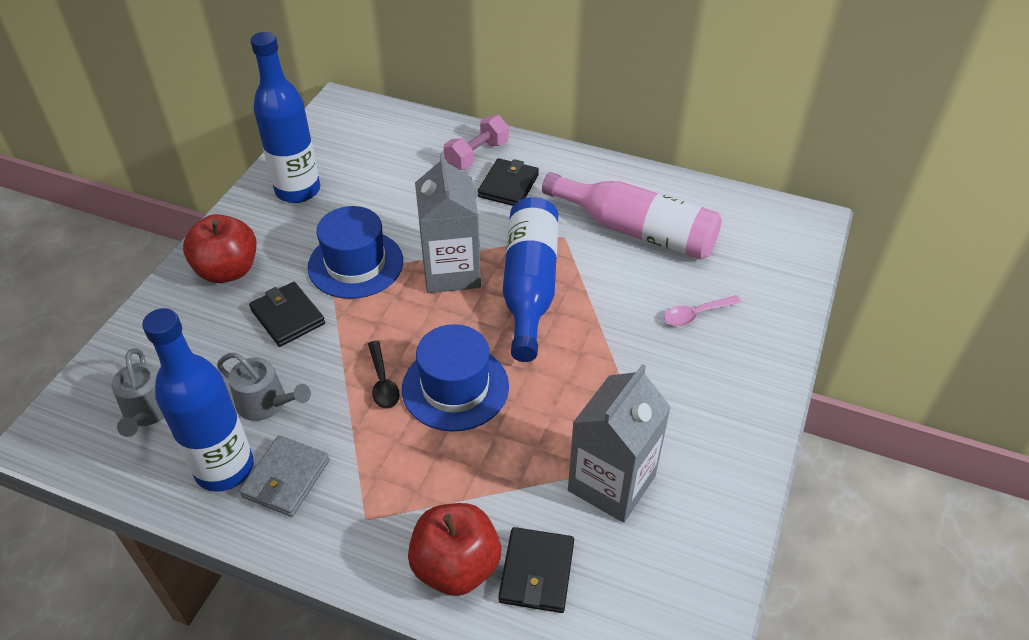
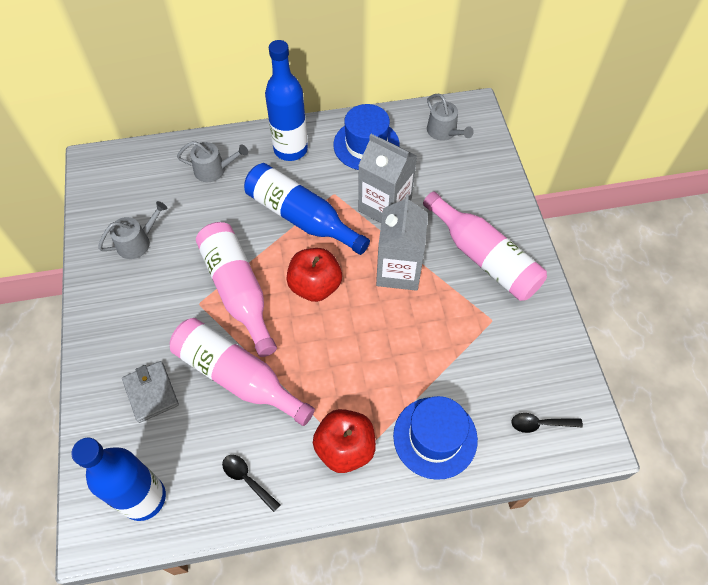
black spoon: [368,341,400,409] = 1 -> [222,455,281,512] [511,413,583,433] = 2
black wallet: [249,282,325,347] [478,158,539,206] [498,527,574,613] = 3 -> none = 0
grey watering can: [111,348,164,437] [217,353,311,421] = 2 -> [98,201,167,259] [177,141,248,182] [427,93,474,141] = 3
pink bottle: [542,172,722,260] = 1 -> [170,318,315,426] [196,222,277,357] [423,191,547,301] = 3
pink dumbbell: [444,115,509,170] = 1 -> none = 0
pink spoon: [664,295,742,326] = 1 -> none = 0

